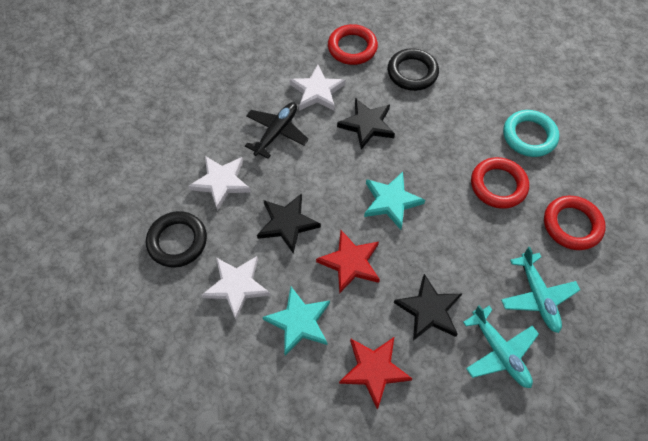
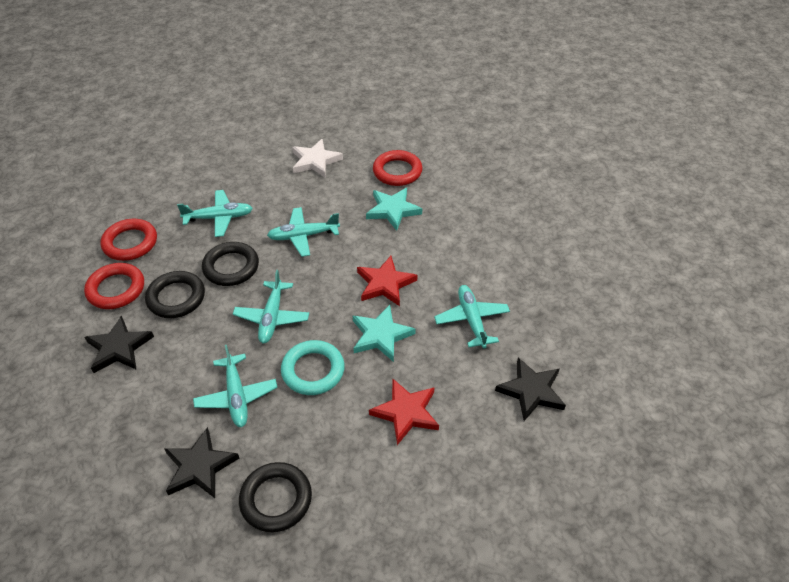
black plane: [245,102,309,159] = 1 -> none = 0
black ring: [146,211,207,267] [388,48,439,91] = 2 -> [145,271,205,318] [202,242,259,286] [239,462,312,532] = 3
turquoise plane: [463,305,539,388] [501,247,580,333] = 2 -> [177,190,253,237] [193,345,278,427] [233,270,309,343] [267,207,340,257] [434,285,510,349] = 5
white star: [188,156,251,211] [201,256,270,320] [289,65,346,111] = 3 -> [292,139,343,177] = 1

